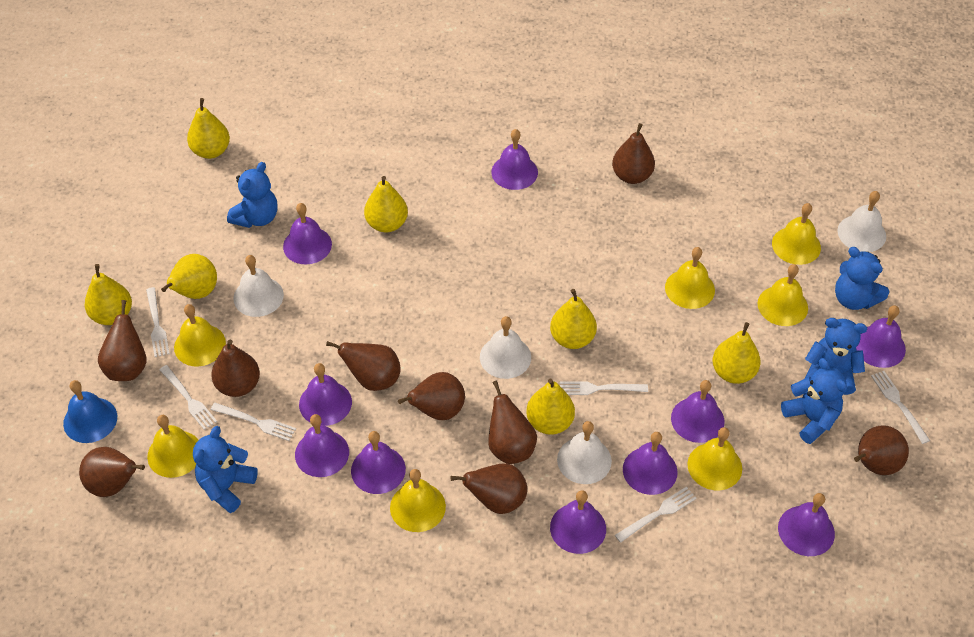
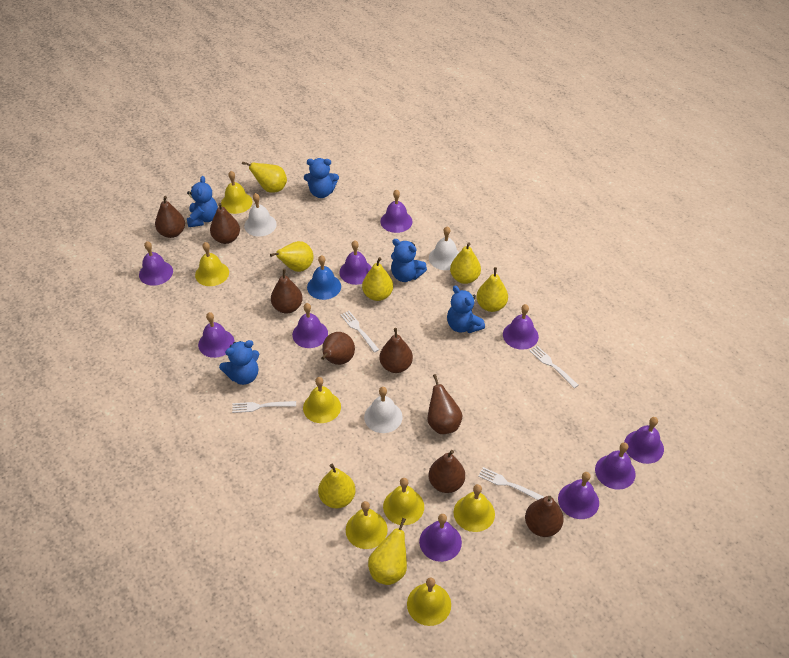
brown pear: [79,447,145,497] [98,300,147,381] [211,340,260,397] [326,341,401,391] [398,372,465,420] [450,463,527,514] [488,380,537,464] [612,123,655,184] [854,425,909,475] = 9 -> [155,196,185,238] [210,203,240,244] [271,269,303,314] [321,332,355,365] [379,328,413,373] [427,374,463,434] [429,450,465,493] [525,496,564,537] = 8
white bell: [233,255,284,317] [480,316,531,379] [557,421,612,484] [837,191,886,252] = 4 -> [244,193,277,237] [364,387,403,433] [429,226,460,270] = 3
white fork: [146,287,170,357] [160,365,217,430] [211,403,296,441] [560,381,648,395] [615,486,696,543] [871,371,930,444] = 6 -> [232,401,296,413] [341,311,379,352] [478,467,544,500] [530,346,578,388] = 4

